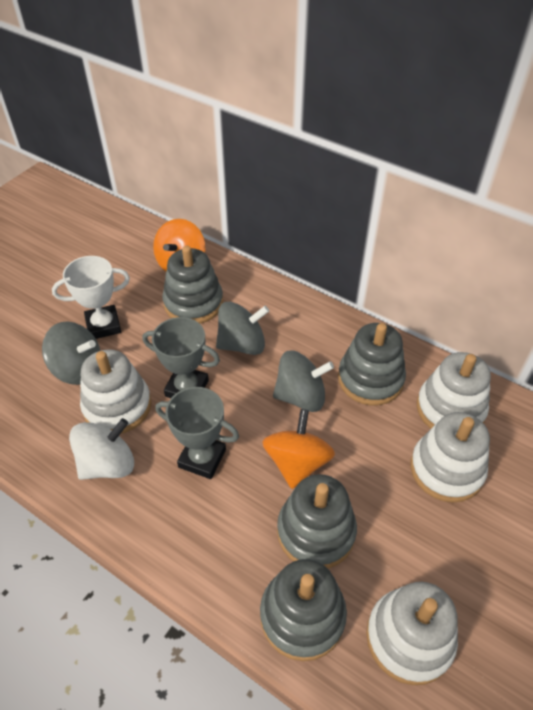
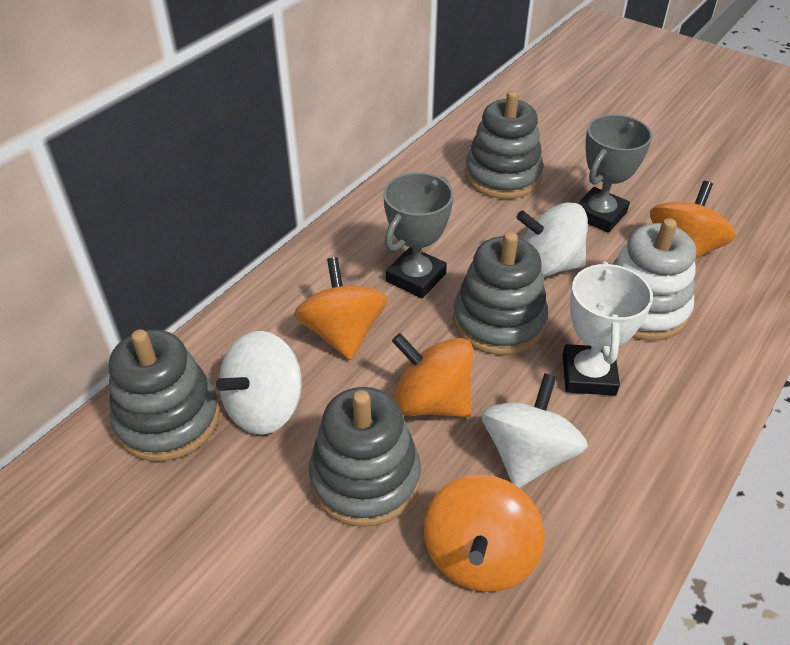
grey spinning top: [42,322,100,385] [216,302,269,355] [273,351,334,412] = 3 -> none = 0
orange spinning top: [153,219,206,271] [262,409,335,489] = 2 -> [294,257,388,360] [392,333,474,417] [423,474,545,592] [650,181,736,259] = 4
white spinning top: [69,418,134,480] = 1 -> [216,331,302,435] [482,373,588,488] [516,202,588,277] = 3
white stacking toy: [80,349,152,433] [366,582,458,685] [411,412,490,503] [417,352,491,429] = 4 -> [612,218,696,341] = 1

